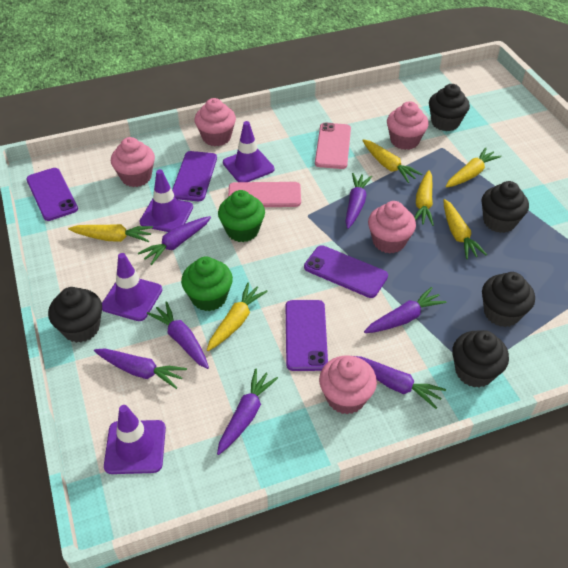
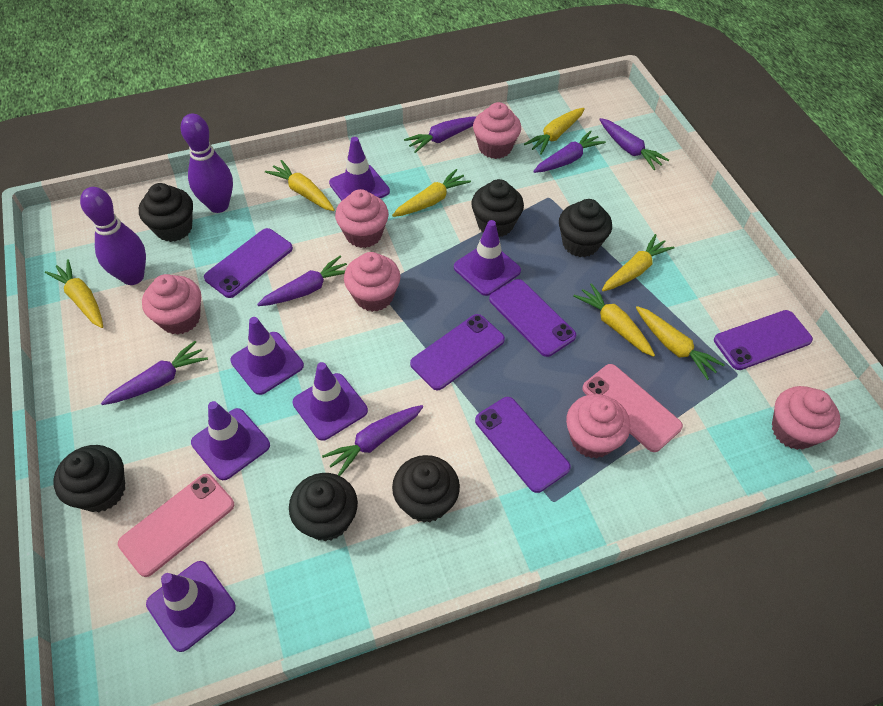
black cupcake: [48,287,102,343] [429,84,470,131] [452,330,509,388] [481,181,529,233] [482,272,535,327] = 5 -> [54,445,125,512] [139,183,193,242] [289,473,358,541] [392,455,460,523] [471,179,524,237] [559,199,612,257] = 6
green cupcake: [181,257,233,311] [218,190,265,242] = 2 -> none = 0
pink cupcake: [111,137,155,187] [194,98,236,146] [319,356,377,414] [368,201,416,253] [387,101,429,150] = 5 -> [142,274,201,335] [335,189,389,248] [344,252,400,312] [473,102,521,159] [566,394,630,458] [772,386,840,450] = 6
purple bowling pin: none = 0 -> [80,187,146,285] [180,113,233,213] = 2
purple carrot: [94,349,187,389] [138,216,211,265] [147,301,209,369] [217,368,278,455] [345,173,372,229] [355,356,446,409] [364,287,446,333] = 7 -> [101,341,208,405] [257,256,347,306] [322,405,423,476] [404,116,477,153] [533,130,606,173] [599,118,669,170] = 6
purple phone: [26,168,78,221] [172,151,217,201] [286,300,328,371] [304,245,388,298] = 4 -> [204,228,293,298] [410,314,505,390] [475,397,571,493] [489,279,576,357] [714,310,813,370] = 5
purple traffic cone: [102,253,162,321] [104,405,166,474] [139,170,193,232] [223,121,274,182] = 4 -> [146,561,236,652] [191,401,270,480] [230,317,304,395] [293,362,368,441] [329,137,390,201] [454,220,521,296] = 6
yellow carrot: [68,224,153,242] [207,282,268,351] [362,139,422,183] [414,170,434,226] [443,199,487,259] [445,147,502,188] = 6 -> [45,259,103,328] [265,160,335,211] [392,169,471,217] [524,108,585,155] [573,283,655,357] [602,234,675,291] [636,306,725,380] = 7

